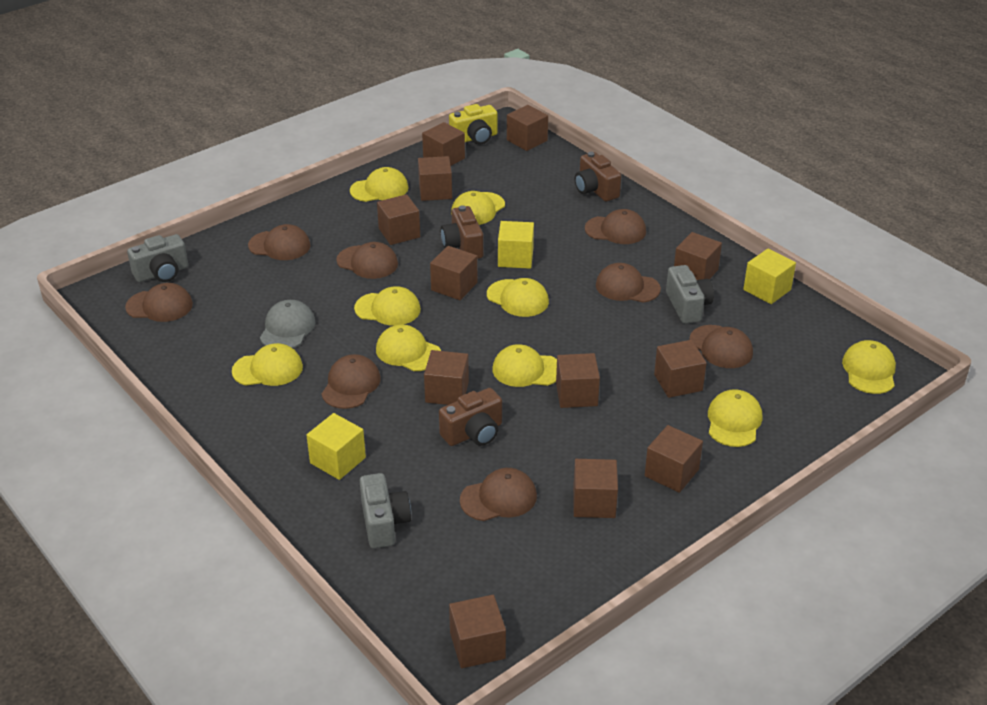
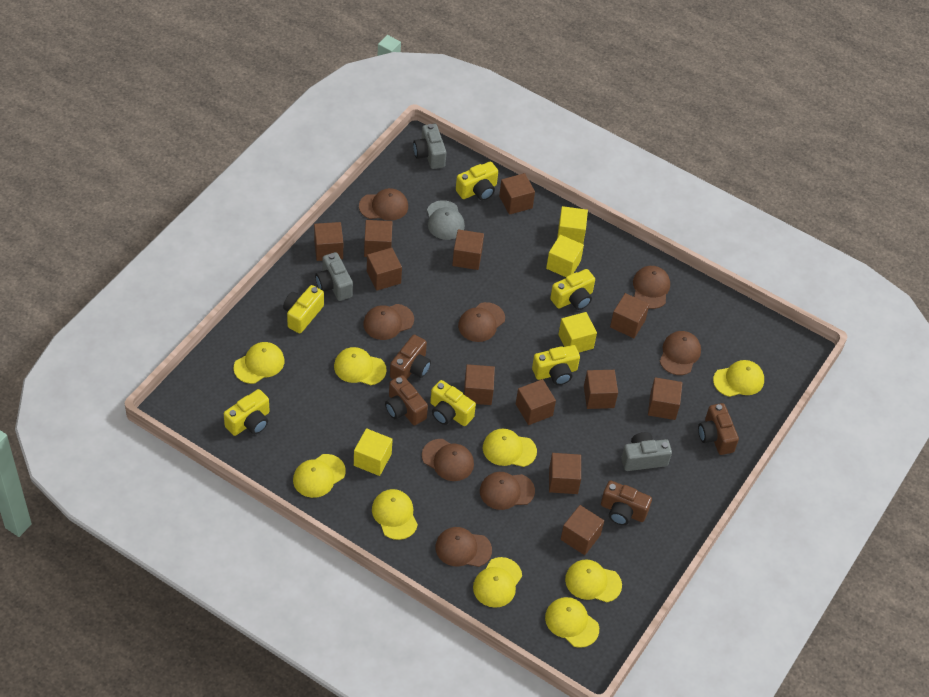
brown camera: [439,388,502,446] [441,205,483,259] [575,152,621,202] = 3 -> [385,375,428,425] [390,335,431,379] [601,481,652,525] [698,403,739,455] = 4
yellow camera: [449,104,498,145] = 1 -> [224,389,270,436] [283,285,324,334] [430,380,476,426] [456,161,498,200] [532,345,580,385] [550,269,595,310] = 6
yellow cube: [307,413,366,480] [498,221,534,269] [743,249,796,304] = 3 -> [354,428,393,476] [546,235,584,277] [557,206,588,244] [558,312,597,352] = 4

